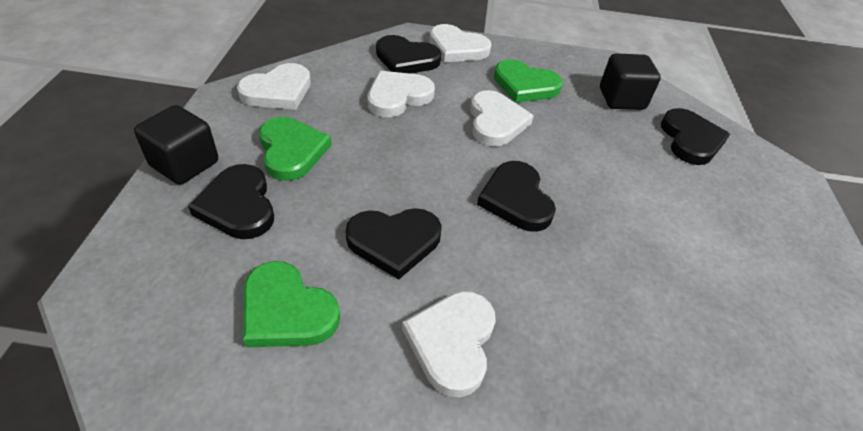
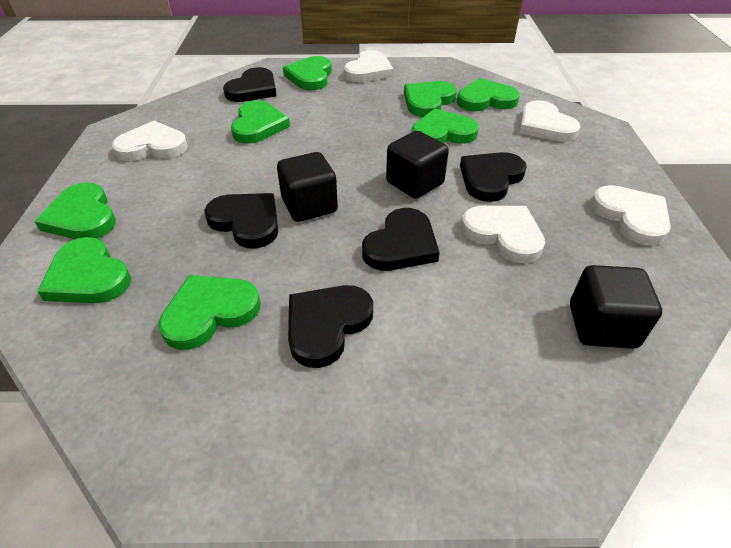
black cube: [134,105,218,185] [600,53,661,110] = 2 -> [277,152,338,222] [386,131,449,199] [570,265,662,349] = 3
green heart: [243,261,340,347] [259,117,331,181] [494,59,563,103] = 3 -> [34,183,116,239] [37,237,131,303] [158,275,261,350] [231,100,290,144] [283,56,332,90] [404,81,457,117] [412,109,479,144] [457,78,520,111] = 8

